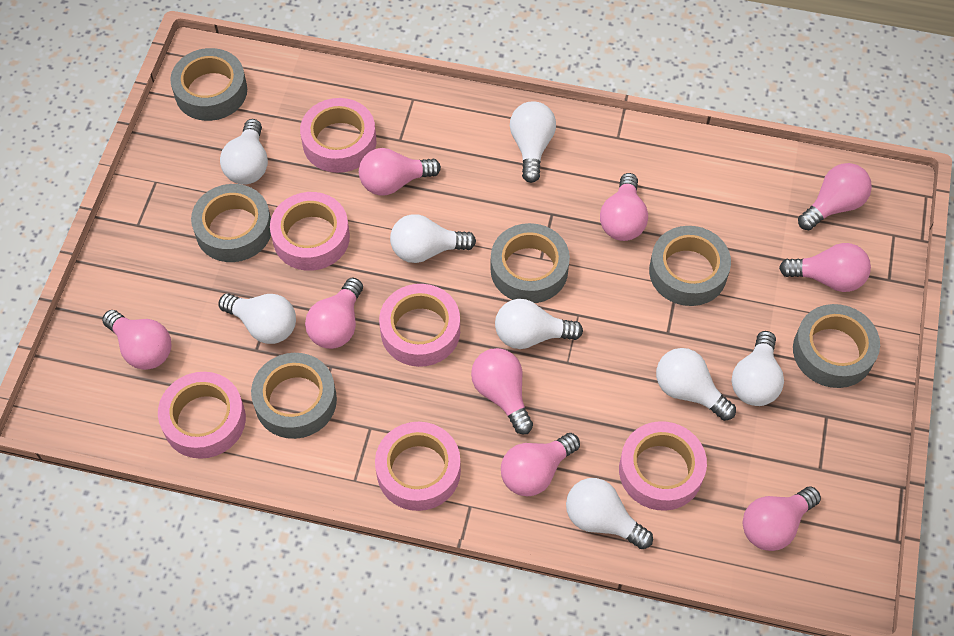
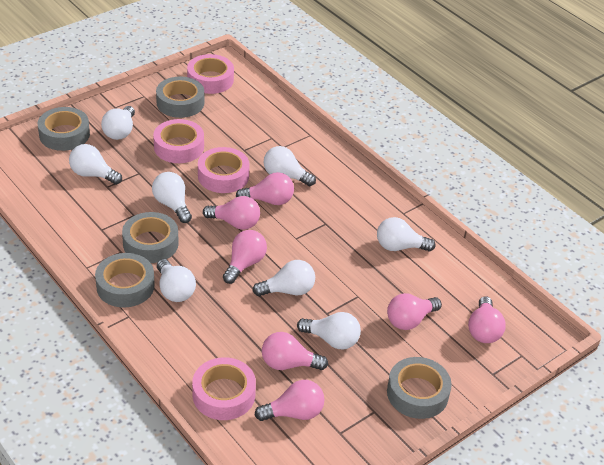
grey tape: [170,48,247,121] [191,184,271,262] [251,353,337,439] [490,223,570,303] [649,226,731,306] [793,304,880,388] = 6 -> [38,107,90,151] [95,253,155,307] [122,212,179,263] [156,76,204,118] [387,357,452,419] = 5
pink light bulb: [102,310,171,370] [305,278,363,349] [359,148,441,196] [471,348,533,435] [501,433,580,496] [600,173,648,241] [743,486,821,551] [779,243,871,292] [798,163,872,230] = 9 -> [203,196,260,230] [223,230,267,284] [236,172,294,205] [255,380,325,421] [262,332,328,370] [387,293,442,330] [468,296,506,343] = 7
pink tape: [158,372,246,459] [270,192,350,271] [300,98,376,173] [375,422,461,511] [379,284,460,367] [619,421,707,511] = 6 -> [153,119,204,163] [187,54,234,94] [192,357,256,420] [198,147,250,193] = 4

